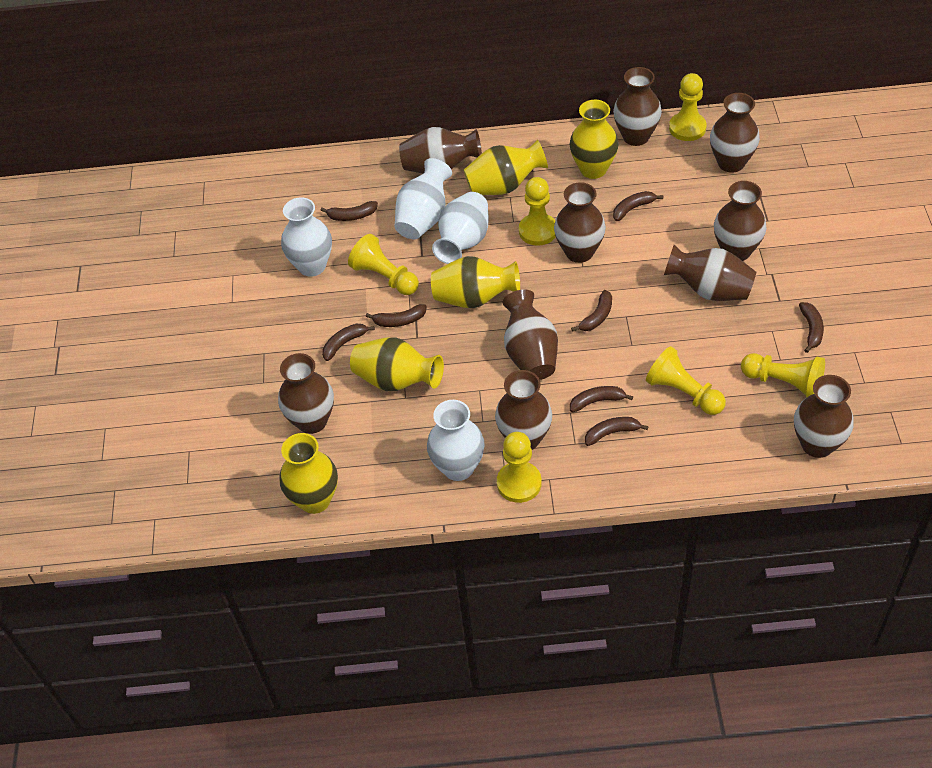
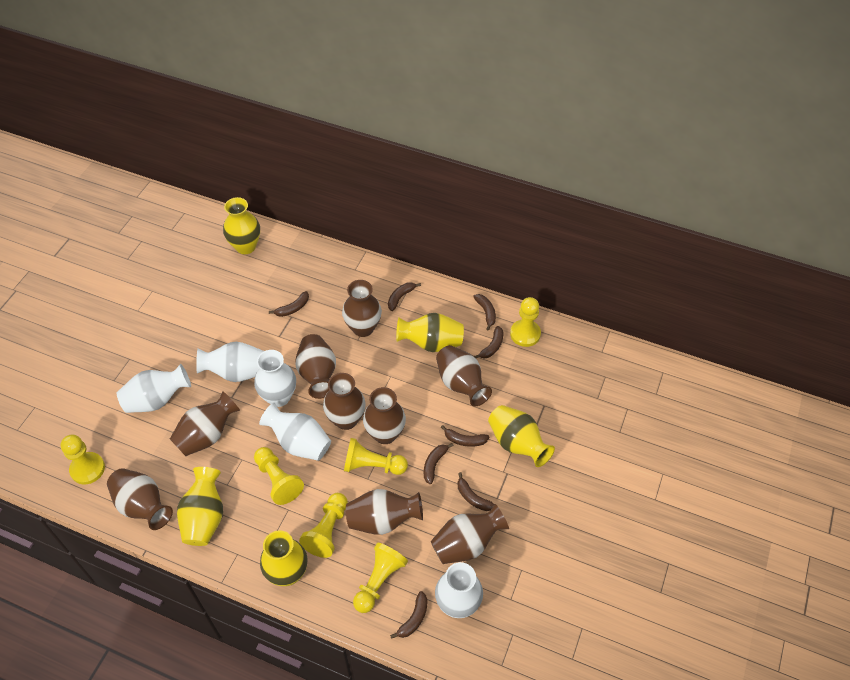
brown vase: [278,353,334,434] [399,127,482,174] [495,370,552,450] [502,290,558,380] [554,182,606,263] [613,67,662,146] [664,245,756,301] [710,93,760,173] [714,181,766,261] [794,375,854,458] = 10 -> [107,468,173,530] [170,391,240,456] [295,334,336,399] [323,373,366,430] [342,280,382,337] [346,489,423,535] [363,387,406,444] [431,504,509,564] [436,345,492,406] = 9
white vase: [281,197,332,277] [394,158,452,239] [427,400,485,481] [432,192,488,264] = 4 -> [117,364,191,413] [196,342,264,382] [254,350,296,407] [259,403,331,461] [435,562,483,618] = 5

